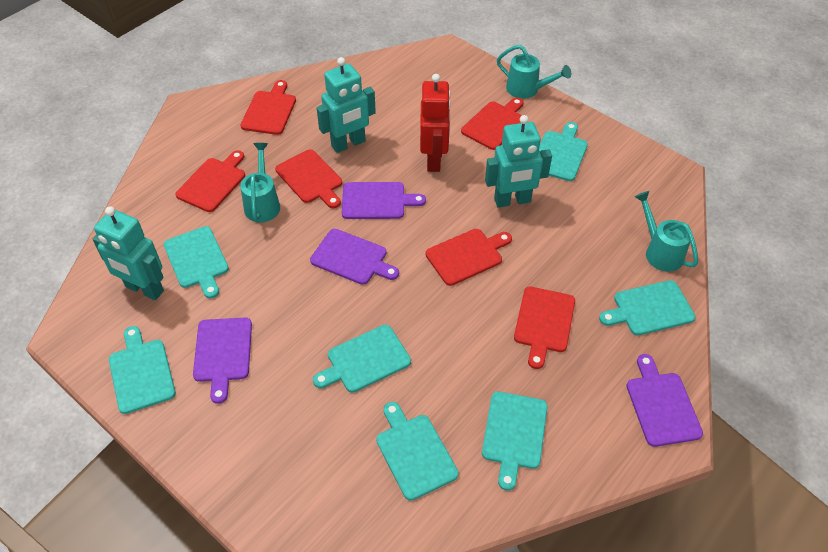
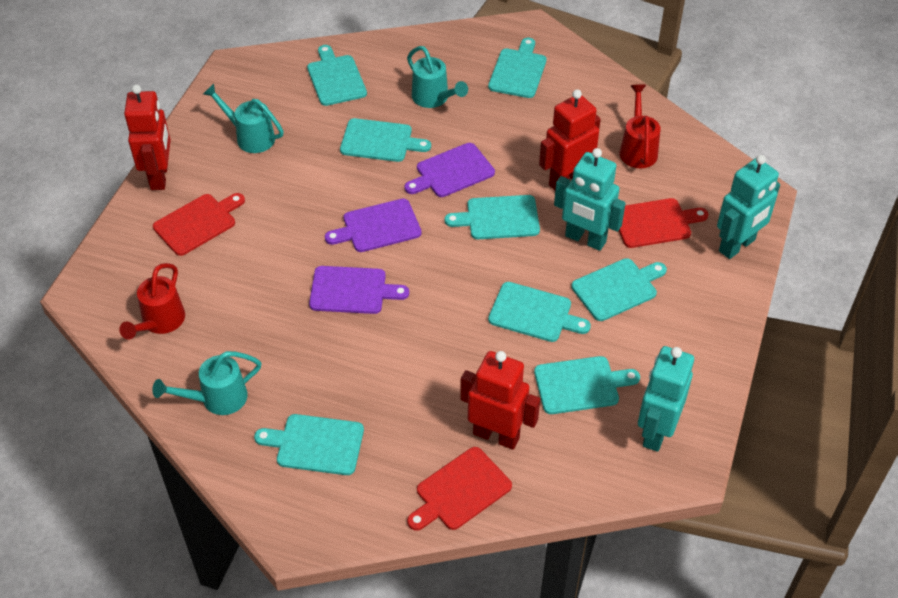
purple cutting board: [193,318,252,404] [310,229,399,285] [342,182,426,219] [626,354,703,447] = 4 -> [309,266,409,314] [325,198,422,252] [404,143,495,197] = 3
red cutting board: [175,150,245,212] [241,80,296,135] [275,149,342,208] [426,229,512,286] [461,97,524,150] [514,287,575,369] = 6 -> [153,193,245,256] [407,447,512,531] [619,198,708,248] = 3
red robot: [420,74,451,172] = 1 -> [124,85,171,190] [460,351,540,450] [539,89,601,191] = 3
red watering can: none = 0 -> [119,263,185,340] [620,84,661,168] = 2
turquoise cutting board: [109,326,176,414] [163,226,229,298] [313,325,411,393] [376,402,459,501] [482,391,548,491] [539,122,588,181] [599,280,696,336] = 7 -> [254,414,364,475] [307,45,367,106] [340,118,431,162] [445,195,540,239] [488,38,547,98] [488,282,591,342] [534,356,640,414] [571,258,667,321] = 8

